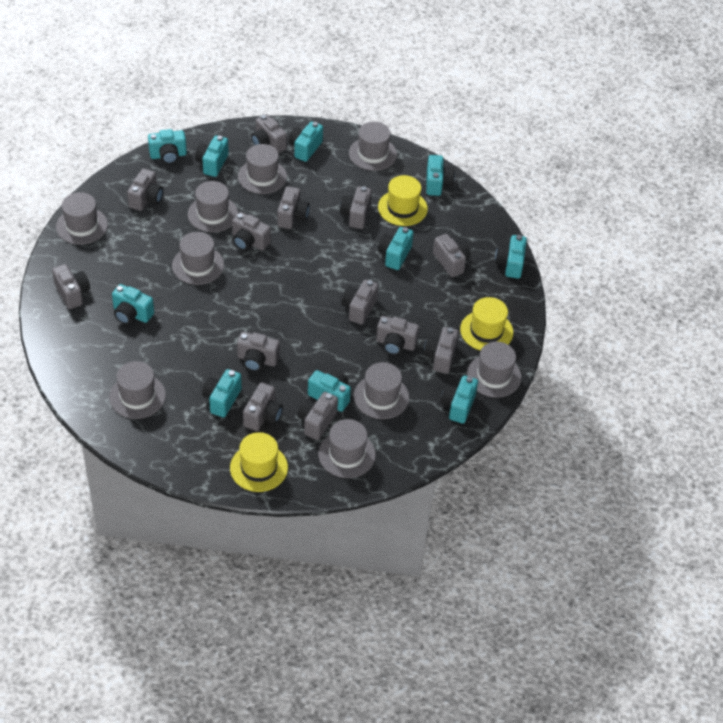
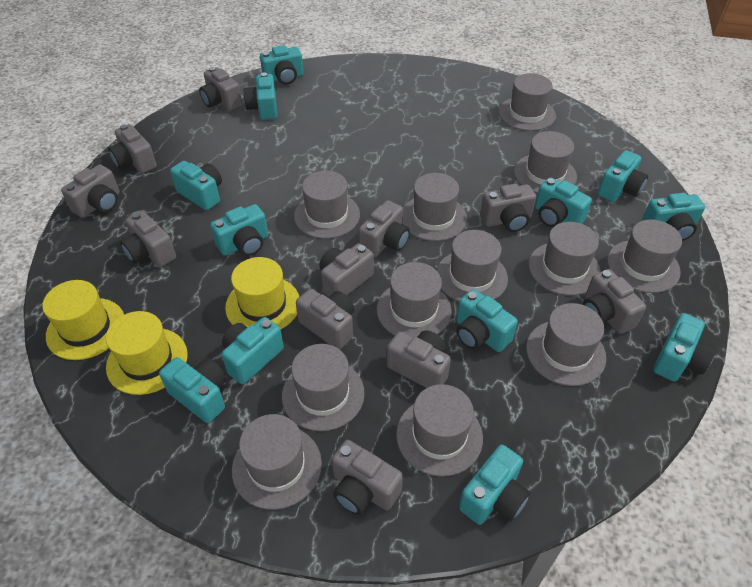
grey camera: [52,264,90,309] [127,169,163,211] [232,212,271,251] [237,332,280,371] [243,382,283,431] [251,114,287,153] [277,186,310,229] [298,392,338,440] [340,186,372,229] [341,279,378,325] [376,316,419,355] [424,327,459,374] [433,234,471,277] = 13 -> [61,164,120,218] [108,124,157,174] [120,211,176,267] [199,67,242,111] [296,289,355,350] [319,243,374,297] [332,440,403,515] [359,200,410,258] [387,331,451,388] [480,184,536,232] [582,269,646,334] = 11
grey hat: [56,192,108,245] [109,361,166,419] [172,232,224,285] [188,181,238,232] [238,144,287,194] [318,419,376,478] [349,122,397,171] [354,362,409,419] [467,342,521,398] = 9 -> [232,414,322,510] [282,344,365,431] [294,171,360,239] [377,262,452,337] [396,384,483,477] [403,173,467,241] [437,230,508,301] [499,73,556,131] [514,131,577,193] [526,303,607,386] [529,222,601,296] [607,219,682,293] = 12
turquoise camera: [112,284,154,324] [148,129,187,164] [195,135,229,177] [202,369,242,418] [289,121,323,162] [308,370,351,412] [378,227,414,270] [426,155,455,196] [440,375,478,424] [495,235,527,279] = 10 -> [159,357,227,423] [170,161,222,210] [210,204,268,256] [221,317,284,384] [243,72,278,120] [260,45,304,85] [456,289,518,352] [459,444,530,525] [535,177,592,227] [598,150,648,202] [642,193,705,241] [653,313,716,382] = 12

